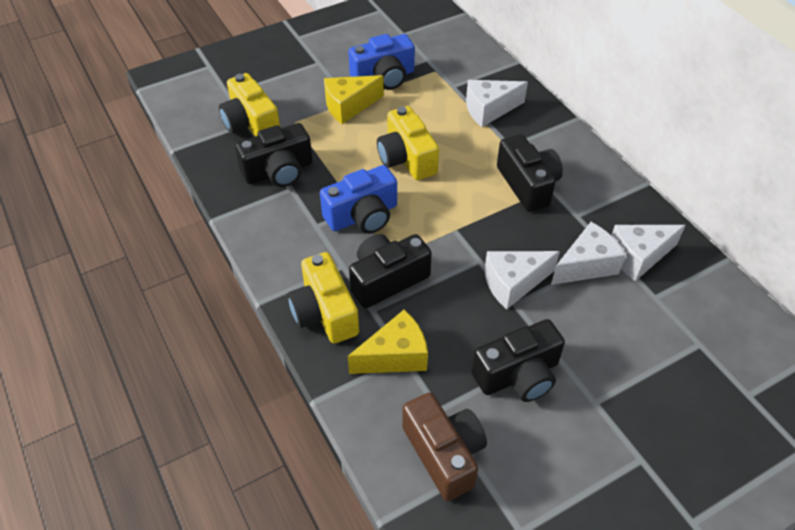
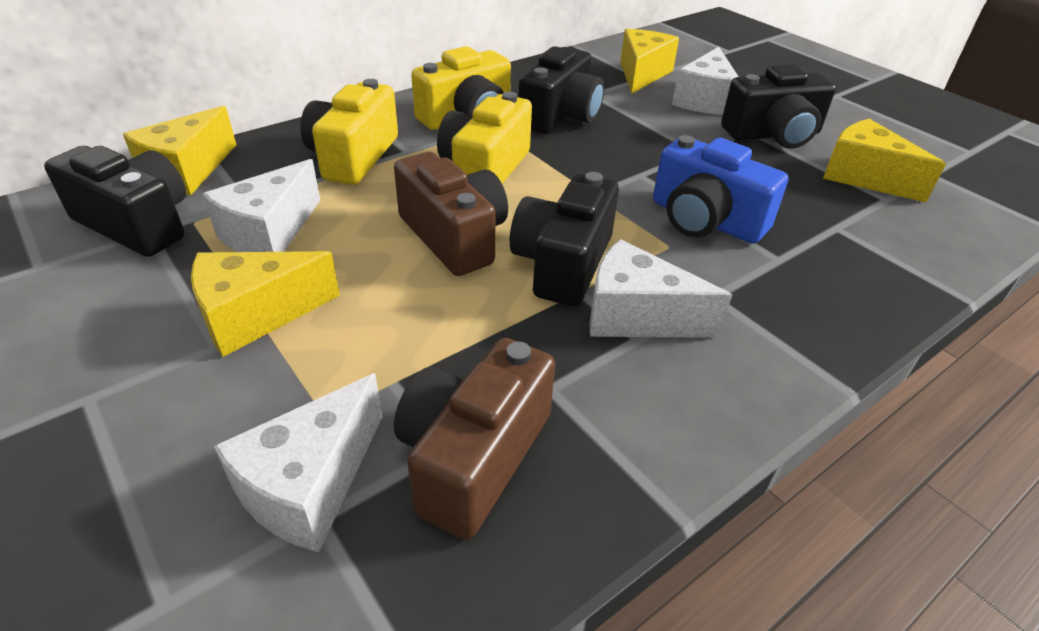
blue camera: [320,165,397,234] [348,34,415,90] = 2 -> [653,135,788,244] = 1
brown camera: [402,392,487,501] = 1 -> [394,152,508,276] [394,338,555,540] = 2
yellow cheese: [324,75,384,124] [348,310,428,374] = 2 -> [123,106,236,195] [191,251,340,357] [620,29,679,94] [823,119,946,202] = 4

